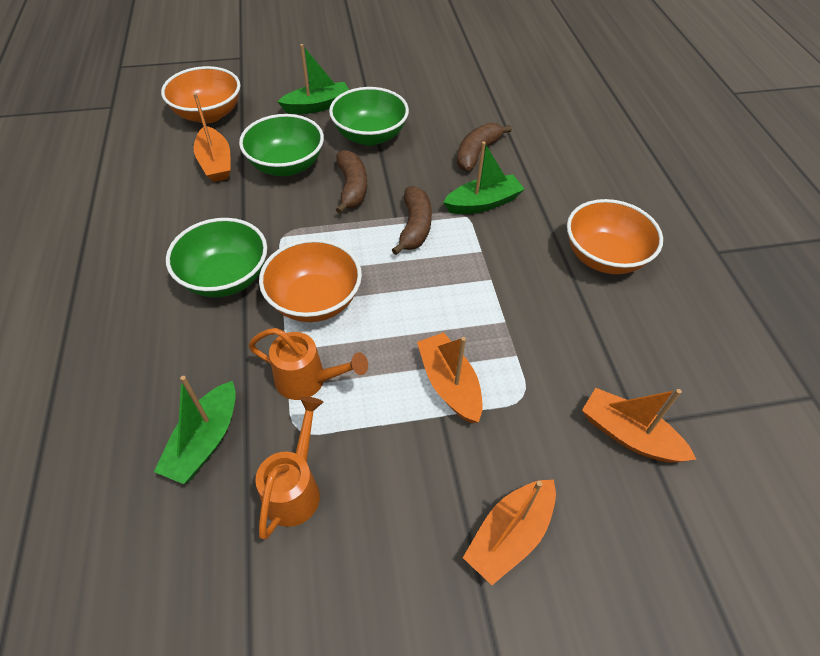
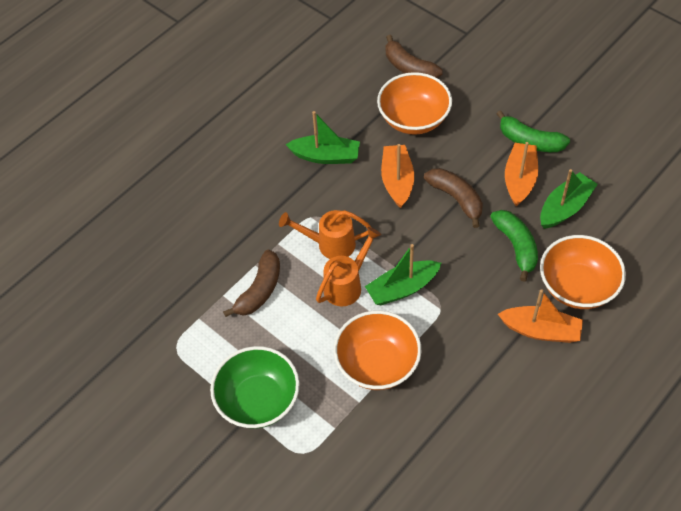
green banana: none = 0 -> [490,210,538,282] [496,110,570,152] = 2
green bowl: [166,218,267,298] [239,114,324,176] [329,87,409,146] = 3 -> [210,346,300,429] = 1
orange boat: [194,93,231,182] [417,332,483,423] [463,480,556,585] [582,388,697,463] = 4 -> [381,144,414,208] [498,289,583,343] [505,142,538,206] = 3

